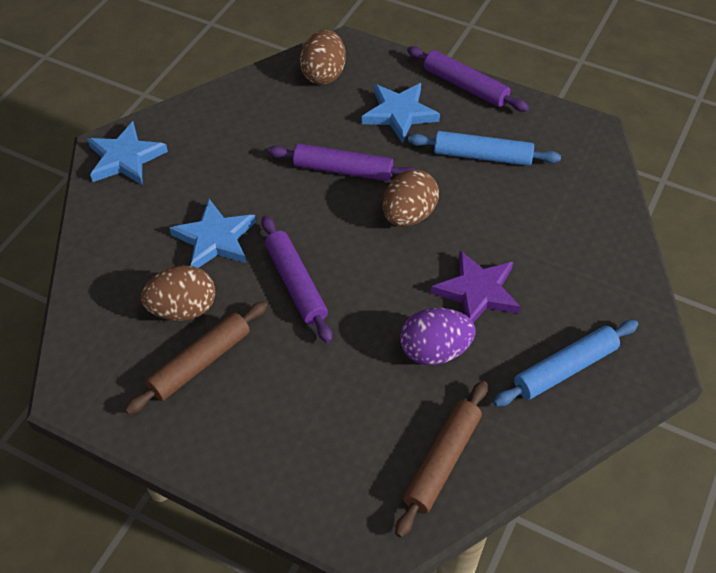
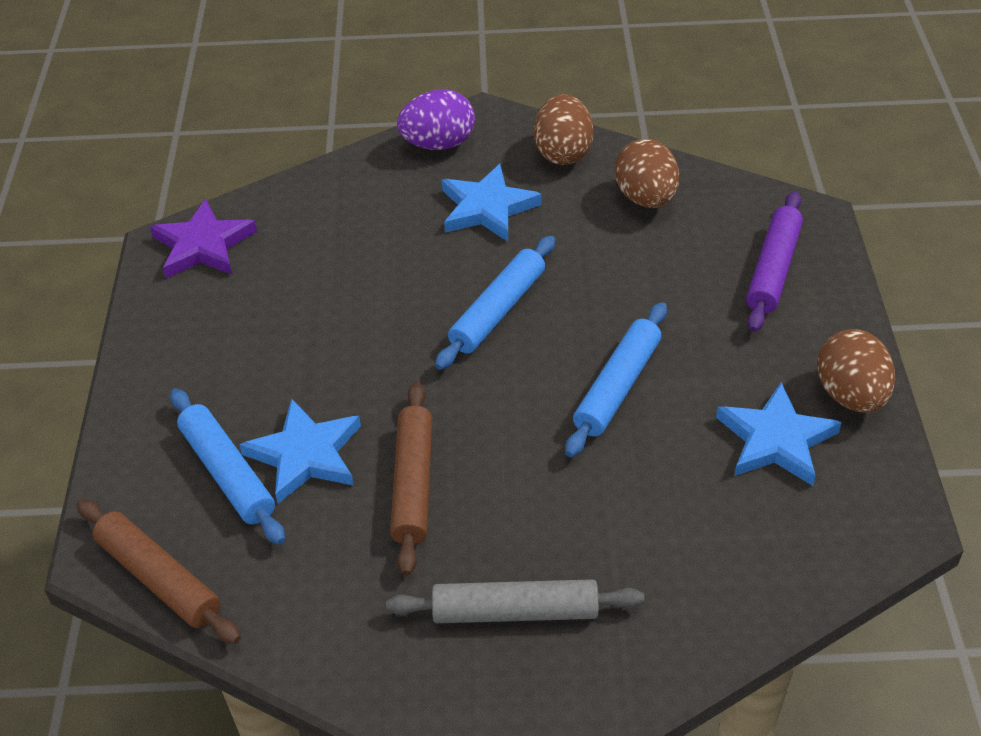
blue rolling pin: [408,131,561,166] [493,320,638,407] = 2 -> [170,388,285,545] [435,236,555,370] [565,302,667,457] = 3
grey rolling pin: none = 0 -> [386,579,645,623] = 1
purple rolling pin: [261,216,332,343] [268,143,415,181] [407,46,529,112] = 3 -> [746,191,803,332] = 1

